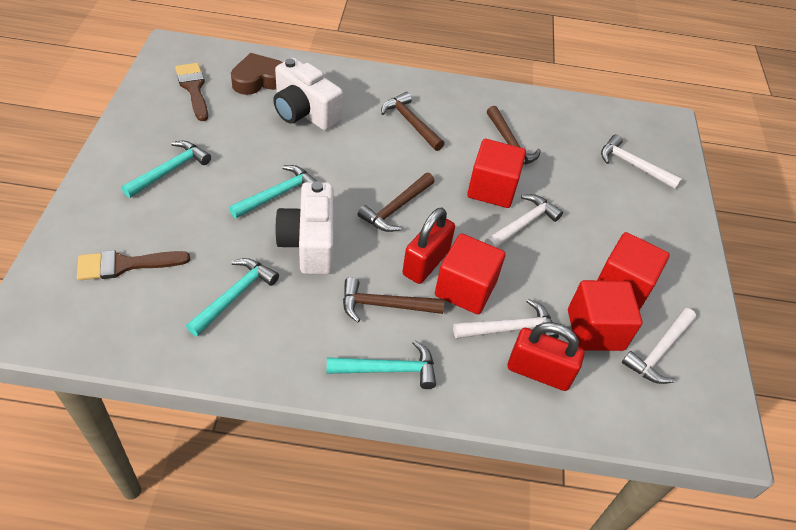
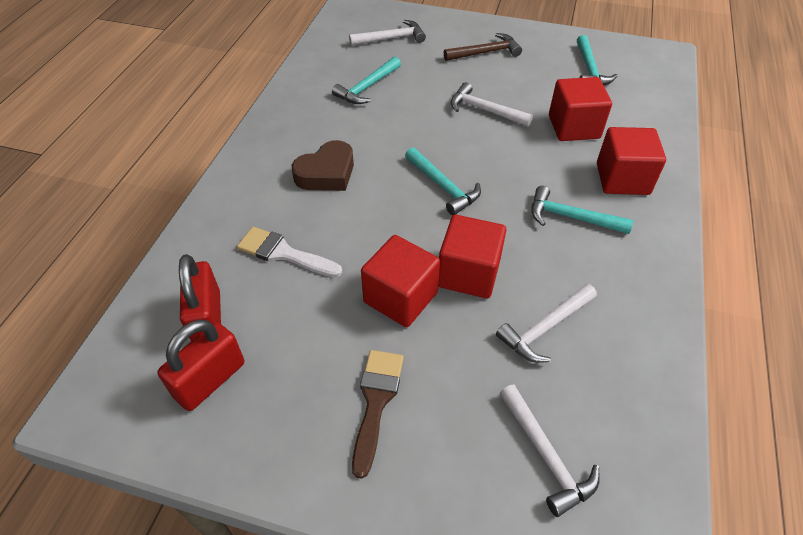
brown brush: [77,250,190,280] [175,63,208,121] = 2 -> [352,350,404,479] = 1
brown hammer: [343,277,444,322] [358,173,435,232] [381,92,444,151] [487,106,541,165] = 4 -> [444,33,522,61] = 1
white brush: none = 0 -> [237,227,342,277] = 1
white camera: [273,58,343,130] [275,181,333,274] = 2 -> none = 0

